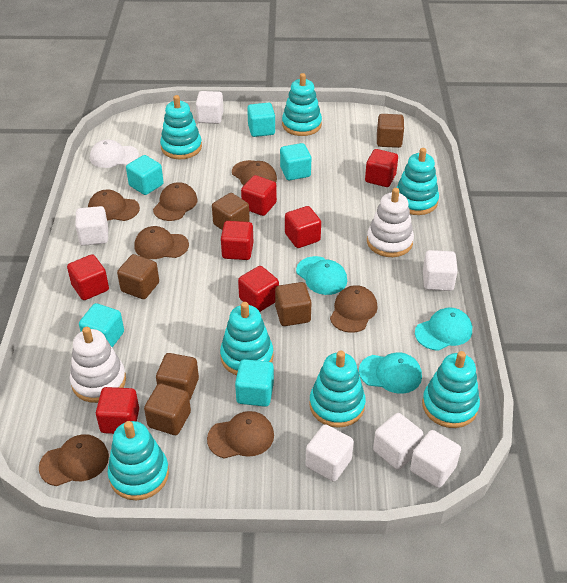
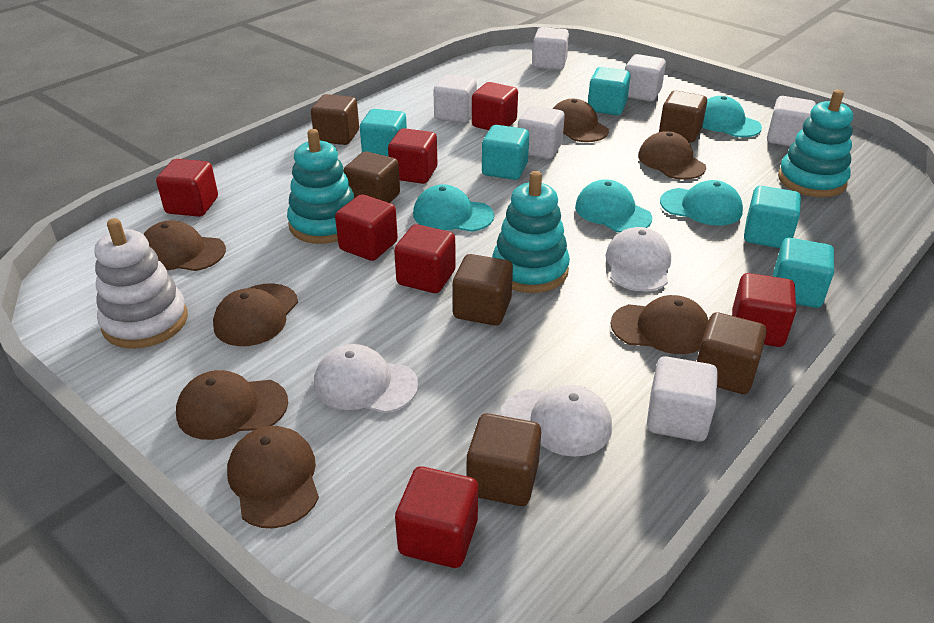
turquoise cap: [296,256,347,295] [359,352,422,394] [415,307,472,351] = 3 -> [413,184,494,232] [575,179,652,233] [660,180,743,226] [702,96,762,137] = 4
turquoise stacking toy: [108,421,169,500] [160,95,202,159] [220,302,273,375] [282,73,322,136] [309,350,366,428] [396,148,439,215] [422,351,480,428] = 7 -> [287,129,354,244] [492,171,570,293] [778,90,853,197] = 3
white cap: [90,140,139,168] = 1 -> [314,344,418,413] [501,385,612,457] [605,227,671,291] = 3
white stacking toy: [70,327,126,403] [367,188,414,257] = 2 -> [94,218,188,349] = 1

